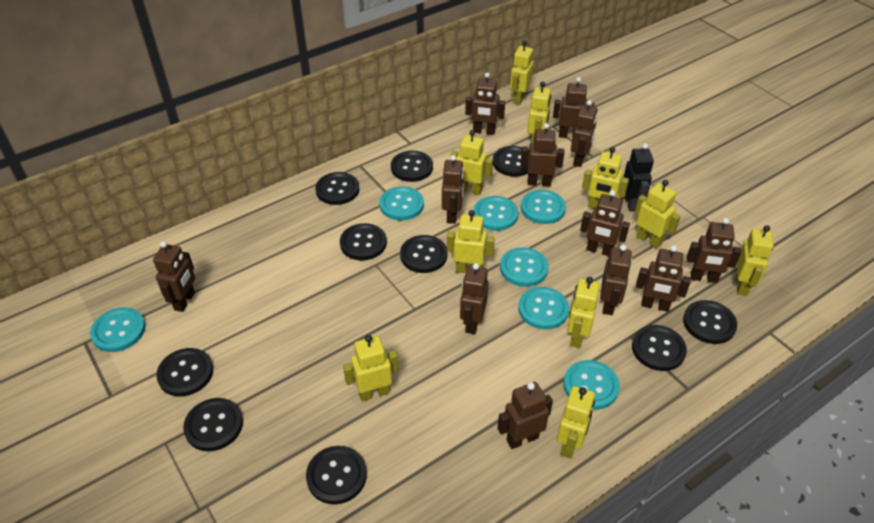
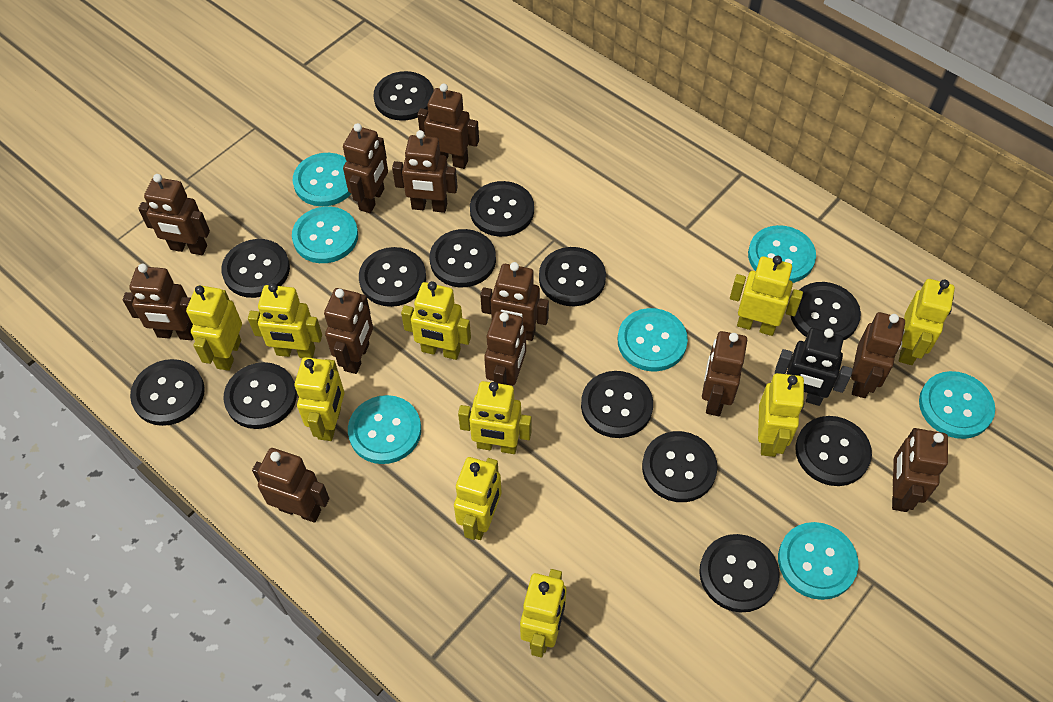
black button: [156,348,213,397] [183,398,243,451] [306,446,367,504] [315,172,359,205] [340,223,387,260] [391,151,433,182] [400,235,447,273] [493,146,529,177] [632,325,687,371] [683,300,737,344] = 10 -> [130,359,205,426] [221,239,290,298] [223,362,297,429] [359,247,426,307] [374,71,434,121] [430,229,496,287] [470,181,534,237] [539,247,606,306] [581,371,653,438] [642,431,718,502] [699,534,780,612] [791,282,861,341] [796,416,872,486] = 13

